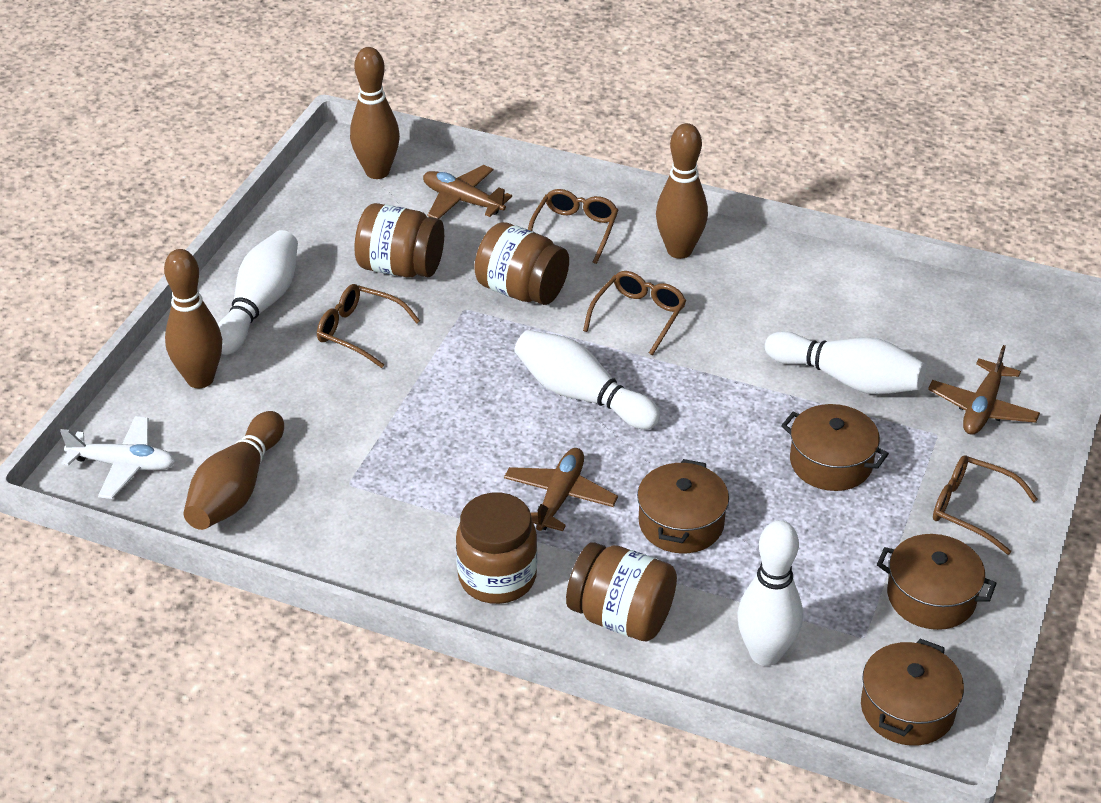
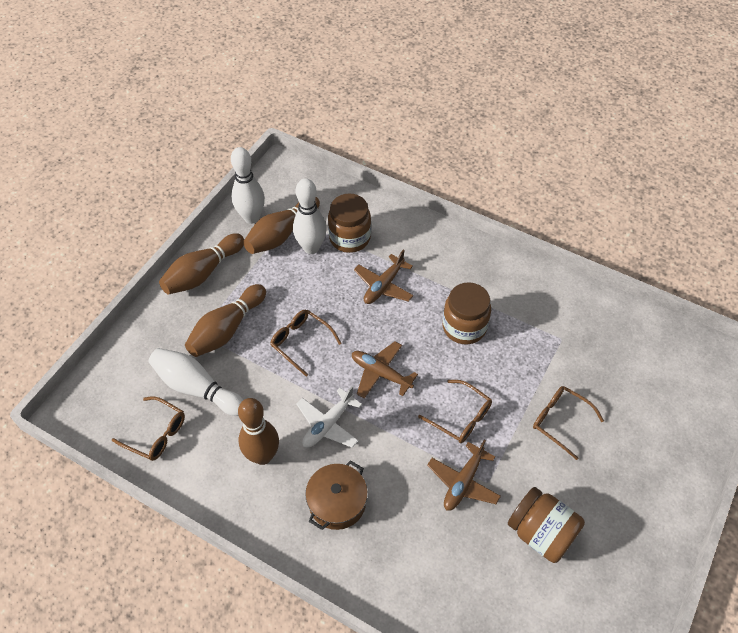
brown jar: [355,203,444,277] [456,492,537,604] [474,222,569,305] [566,542,677,641] = 4 -> [328,193,371,253] [442,282,491,344] [508,487,585,563] = 3
brown pot: [637,459,729,554] [781,404,889,491] [861,639,964,746] [877,534,997,630] = 4 -> [305,460,368,530] = 1
white bowling pin: [218,230,298,355] [514,330,660,429] [737,520,803,666] [765,331,926,394] = 4 -> [149,348,243,416] [231,147,265,224] [293,178,327,254] = 3

